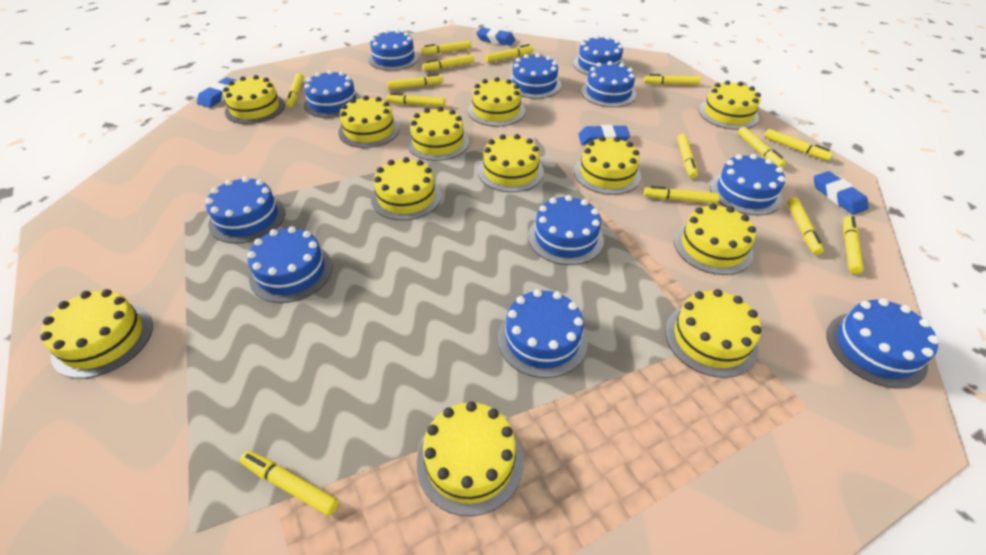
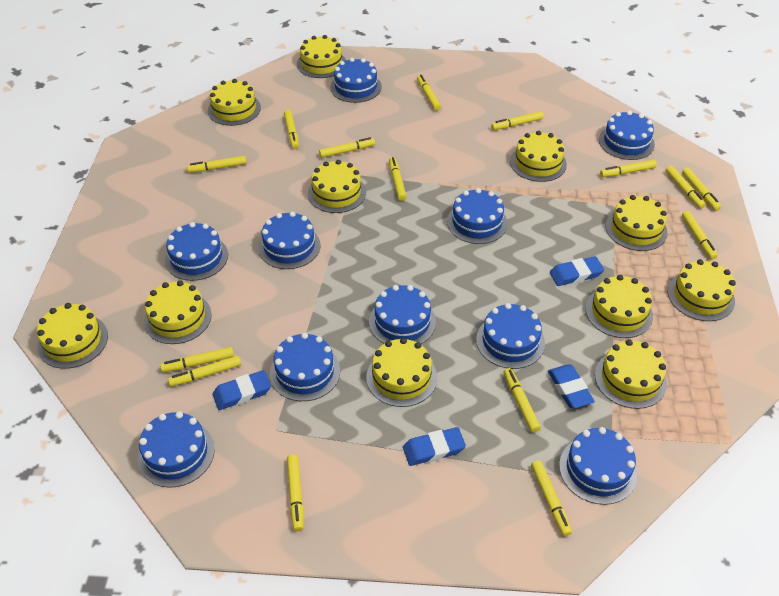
blue cake: [205,176,285,244] [247,226,333,303] [304,70,361,118] [368,29,419,71] [498,289,588,378] [510,53,561,98] [528,195,604,265] [573,35,623,75] [581,61,636,107] [710,154,785,215] [827,298,939,389] = 11 -> [137,411,215,488] [165,222,228,281] [258,212,320,269] [270,333,340,401] [330,58,382,103] [369,285,436,344] [447,188,508,244] [476,303,545,369] [559,427,637,505] [599,111,655,160] = 10
yellow cake: [40,289,153,379] [223,75,285,124] [338,96,400,148] [371,157,441,220] [407,107,469,161] [417,401,524,516] [468,77,525,126] [478,134,544,192] [574,136,641,195] [665,289,761,378] [674,204,756,275] [699,80,761,130] = 12 -> [37,303,108,369] [144,280,212,344] [208,79,261,126] [297,35,346,78] [308,160,366,213] [366,338,437,407] [510,131,567,182] [586,275,653,338] [595,339,667,409] [606,195,668,251] [668,259,736,321] = 11
yellow marker: [240,451,339,516] [286,73,304,108] [387,74,443,90] [387,93,445,107] [421,41,472,55] [422,54,474,71] [485,44,533,62] [644,74,701,85] [644,186,720,204] [677,134,698,178] [738,127,786,168] [764,129,833,161] [787,197,824,255] [843,216,864,274] = 14 -> [160,347,234,372] [168,356,241,387] [187,156,246,173] [284,110,299,149] [287,455,304,531] [319,137,375,158] [389,157,407,201] [417,75,441,110] [491,111,544,130] [504,368,541,433] [531,460,572,536] [600,160,657,177] [666,166,706,209] [682,168,721,211] [682,211,718,259] = 15

